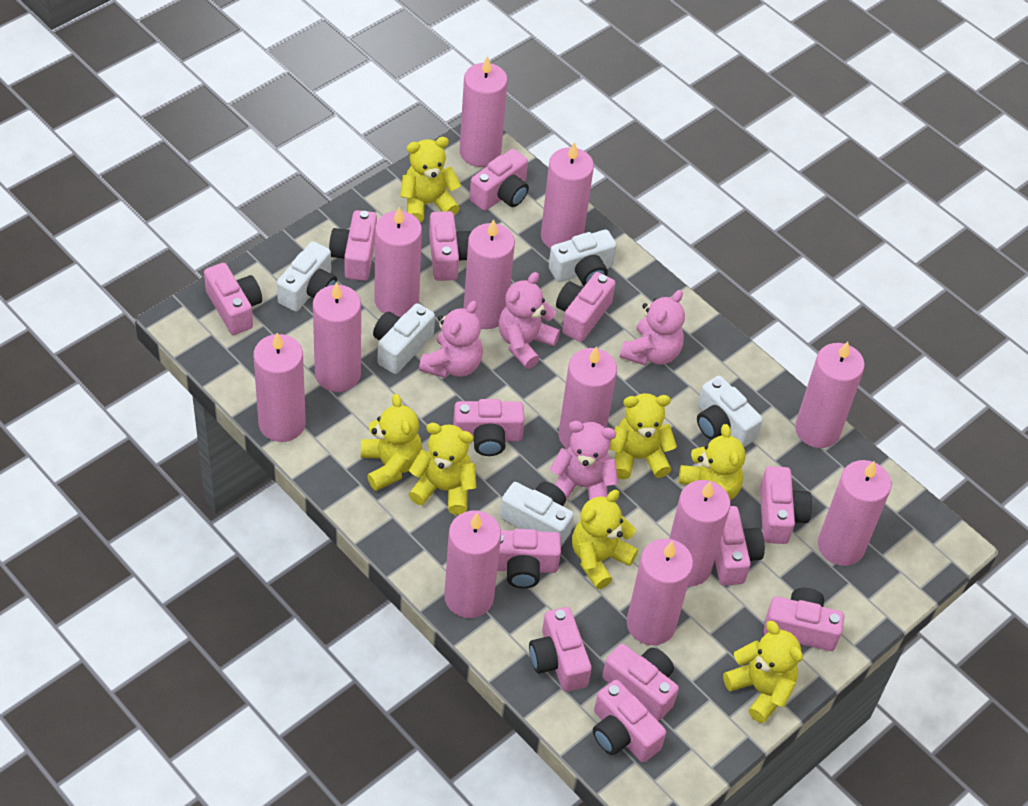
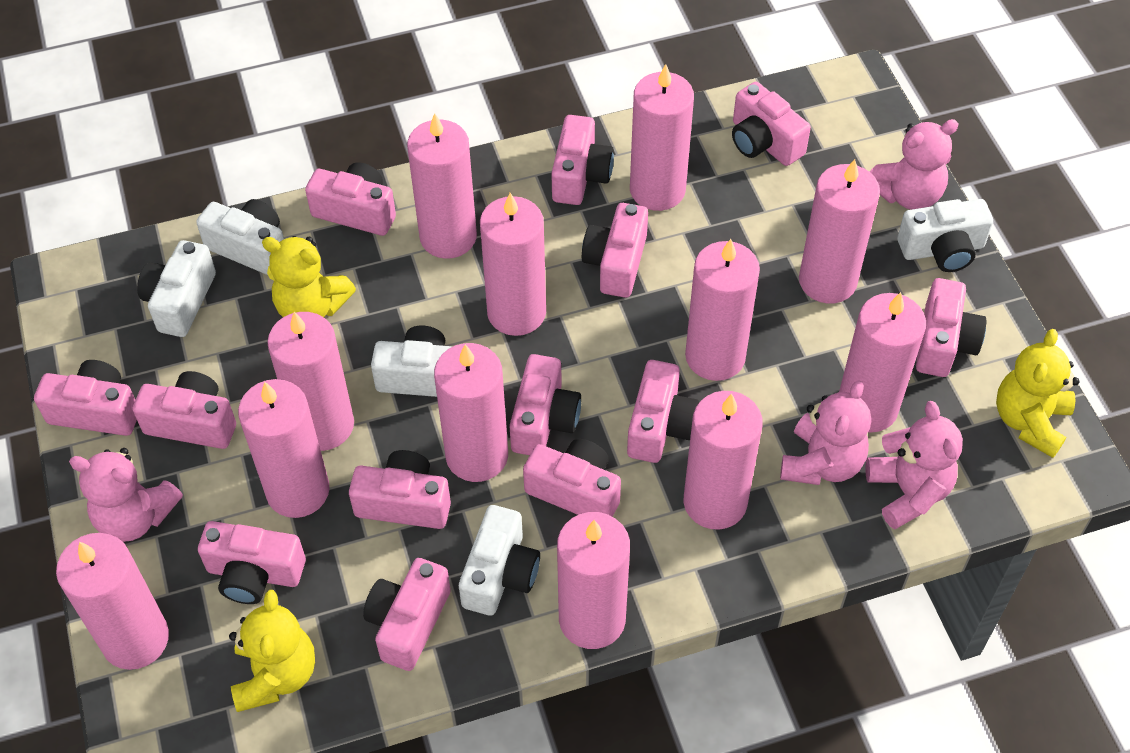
yellow teddy bear: [361,394,422,491] [400,137,461,223] [408,423,476,515] [572,490,638,589] [609,393,677,479] [679,424,746,500] [723,620,803,723] = 7 -> [229,590,315,712] [262,236,356,317] [996,329,1080,458] = 3

